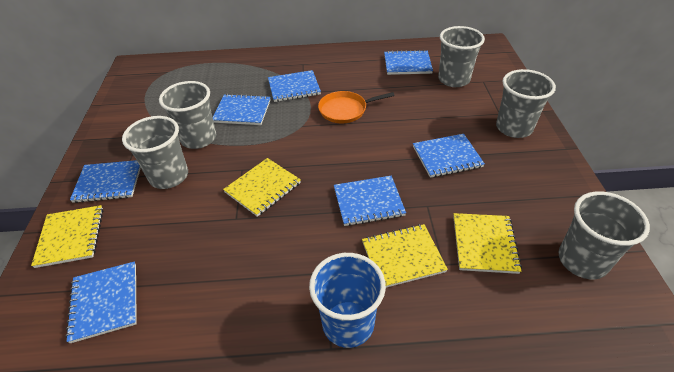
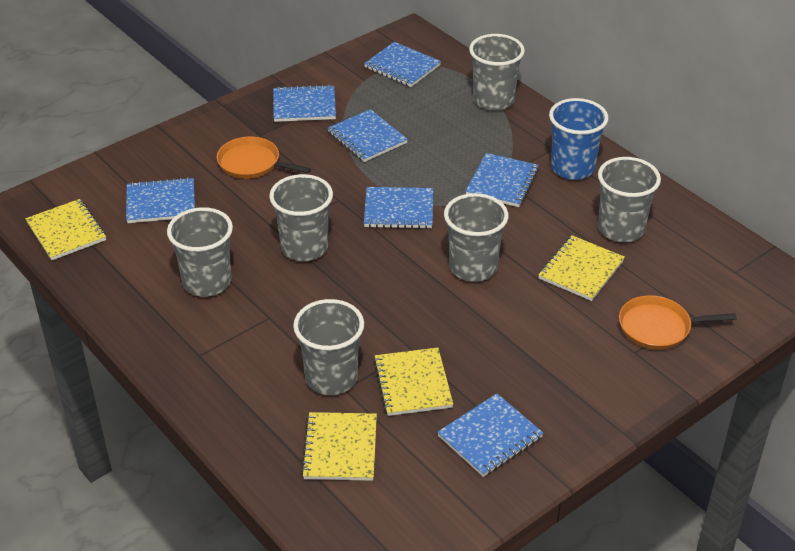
grey cup: [122,116,188,189] [159,81,216,149] [438,26,485,87] [496,69,556,138] [558,192,650,279] = 5 -> [167,207,233,297] [269,174,333,261] [293,299,364,395] [444,193,508,282] [469,34,525,111] [598,157,661,242] = 6
orange pan: [318,91,395,123] = 1 -> [217,137,311,179] [619,295,737,350] = 2

